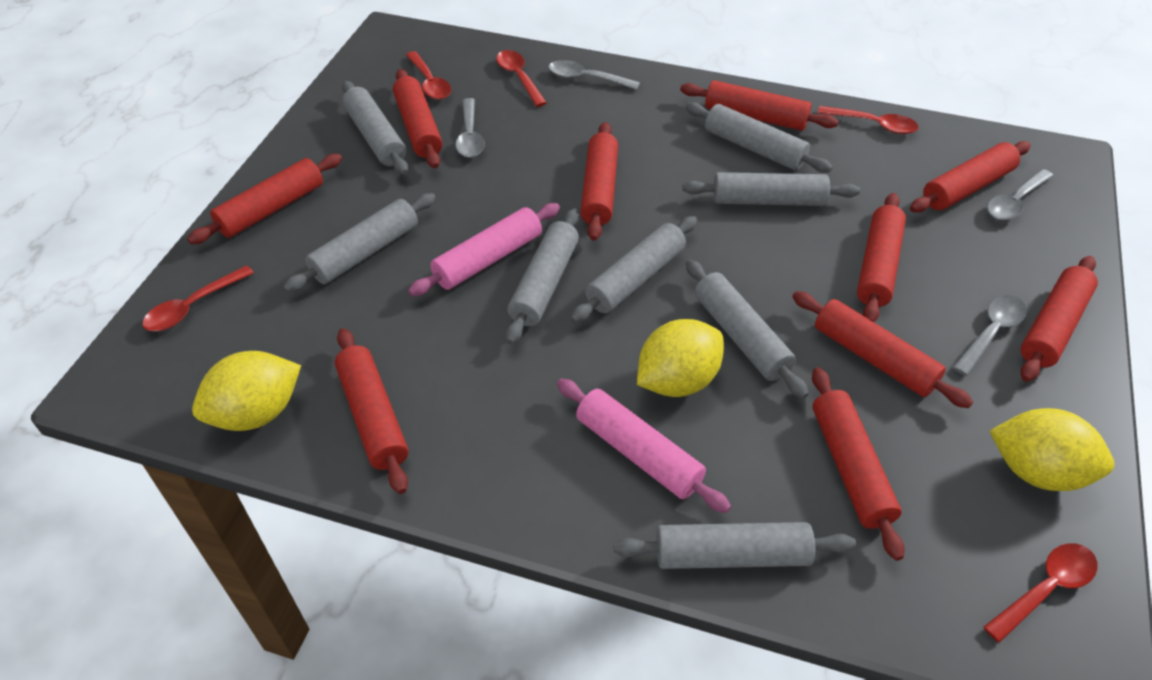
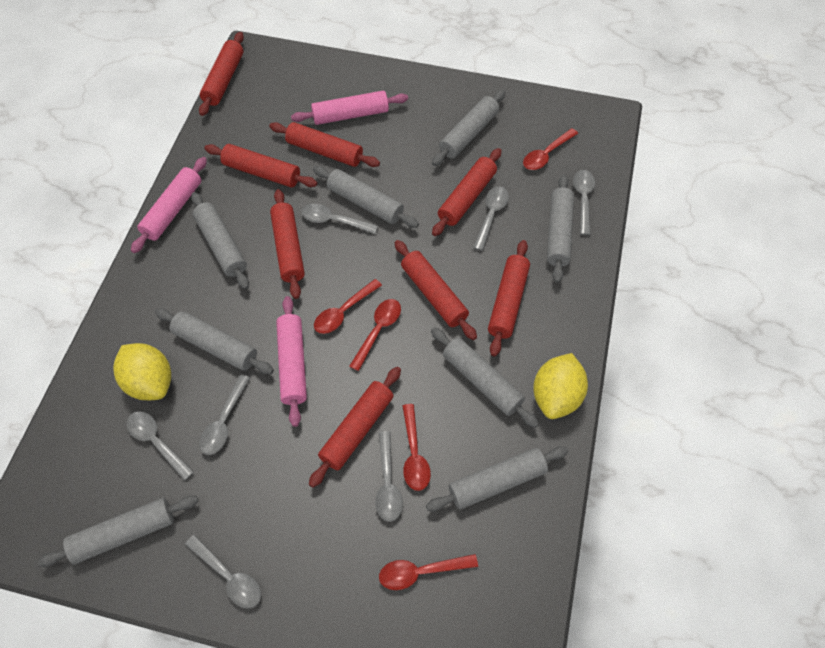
grey spoon: [455,98,485,158] [548,60,640,90] [953,295,1027,376] [987,169,1053,220] = 4 -> [127,411,194,481] [185,535,261,608] [199,374,250,455] [301,204,378,234] [375,431,403,522] [473,186,509,251] [573,170,595,235] = 7
pink rolling pin: [408,203,560,296] [557,379,731,513] = 2 -> [131,157,207,253] [276,296,307,427] [291,91,408,125] = 3
red rolling pin: [187,154,342,244] [335,328,408,494] [393,69,442,168] [580,122,618,241] [680,80,838,131] [792,291,973,408] [812,368,904,561] [857,193,906,322] [910,141,1031,213] [1020,256,1098,382] = 10 -> [199,32,244,116] [204,144,317,188] [269,122,380,167] [270,189,305,299] [309,367,401,488] [395,240,477,340] [432,148,502,236] [488,240,530,356] = 8
yellow lemon: [192,351,301,431] [637,319,724,397] [990,408,1114,491] = 3 -> [113,343,171,400] [533,353,588,419] = 2

